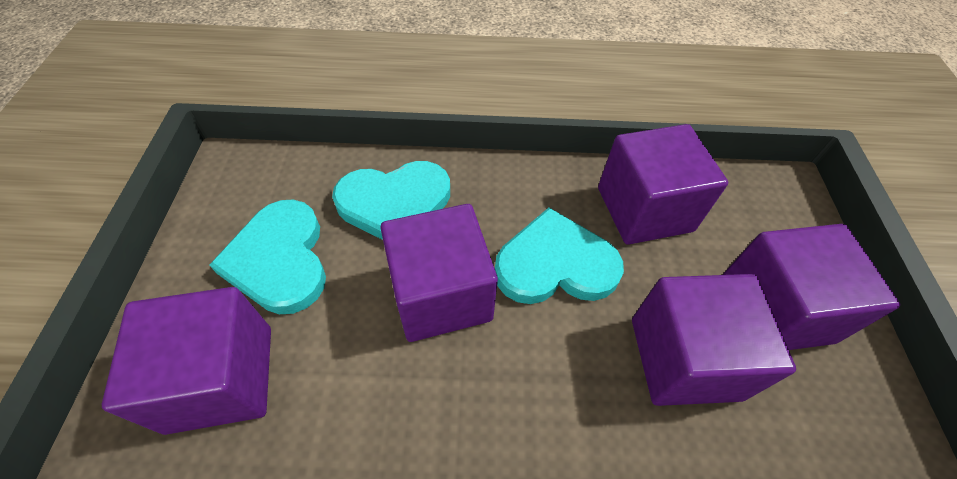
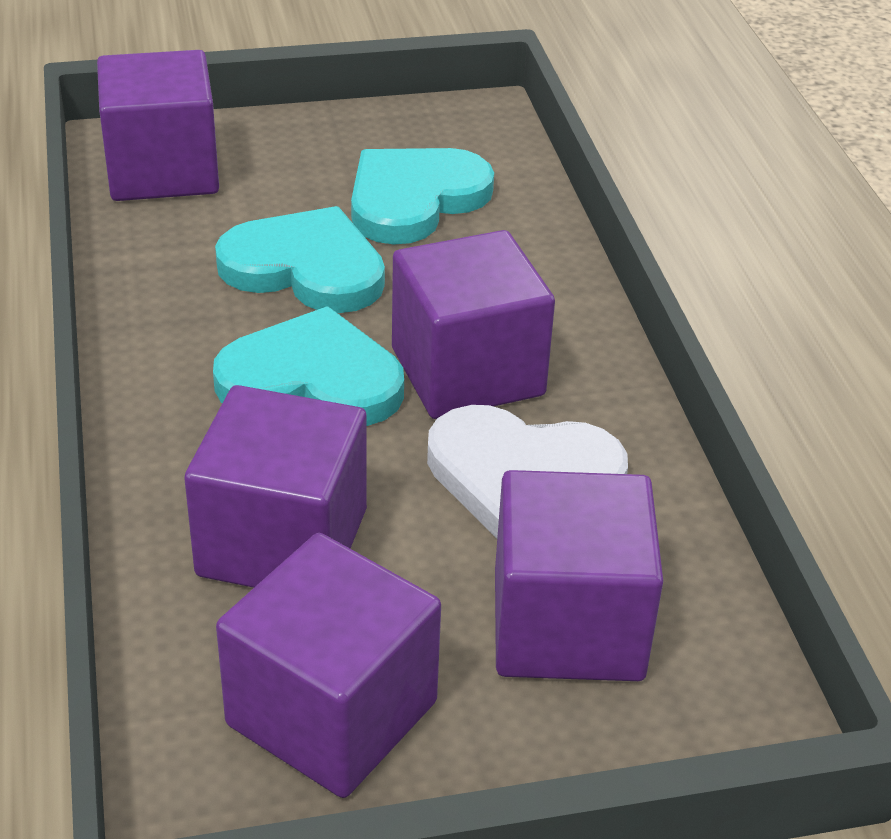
white heart: none = 0 -> [427,405,628,538] = 1

